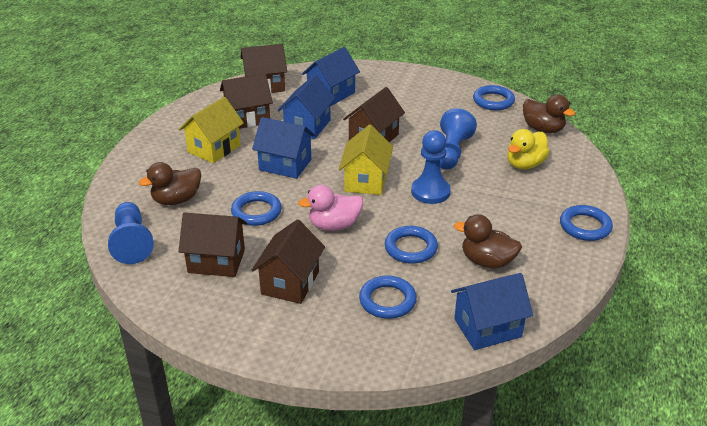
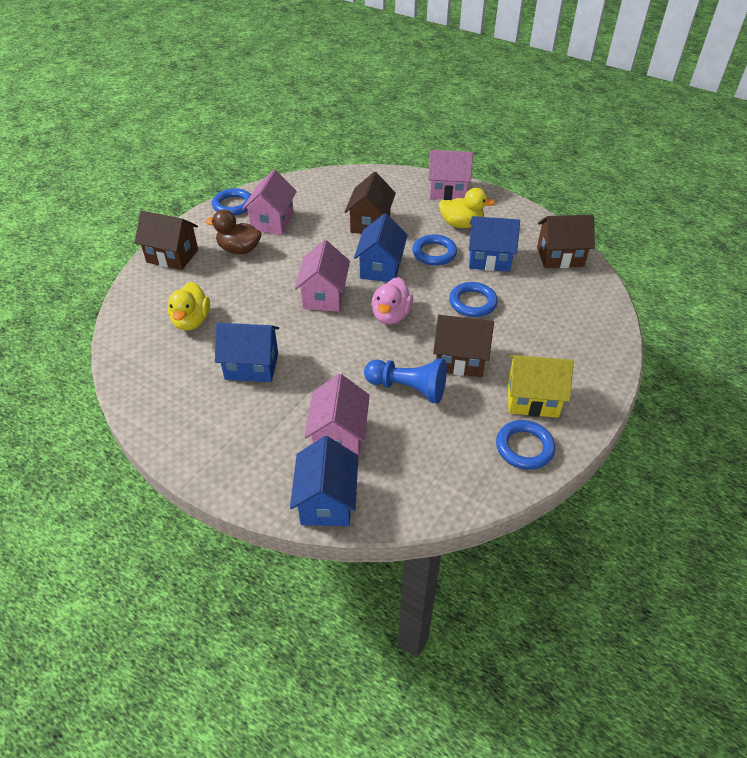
blue pawn: [108,202,154,264] [411,130,451,204] [440,108,477,170] = 3 -> [364,358,447,404] = 1
blue ring: [231,191,282,226] [359,276,417,319] [385,226,438,264] [473,85,515,110] [560,205,613,241] = 5 -> [212,188,251,215] [412,234,457,266] [449,282,498,317] [496,420,555,470] = 4
brown duck: [139,162,201,205] [454,214,522,268] [523,94,575,133] = 3 -> [206,210,262,254] = 1
brown house: [179,212,247,277] [220,73,273,129] [241,44,287,93] [251,219,325,304] [343,87,405,142] = 5 -> [135,211,198,270] [345,172,396,234] [433,315,494,377] [537,215,595,268] = 4
pink house: none = 0 -> [242,170,297,235] [295,240,350,312] [304,374,370,459] [428,150,473,200] = 4
yellow duck: [507,129,550,169] = 1 -> [168,282,210,330] [439,188,495,228] = 2
yellow house: [179,97,244,163] [339,125,393,195] = 2 -> [508,355,574,418] = 1

